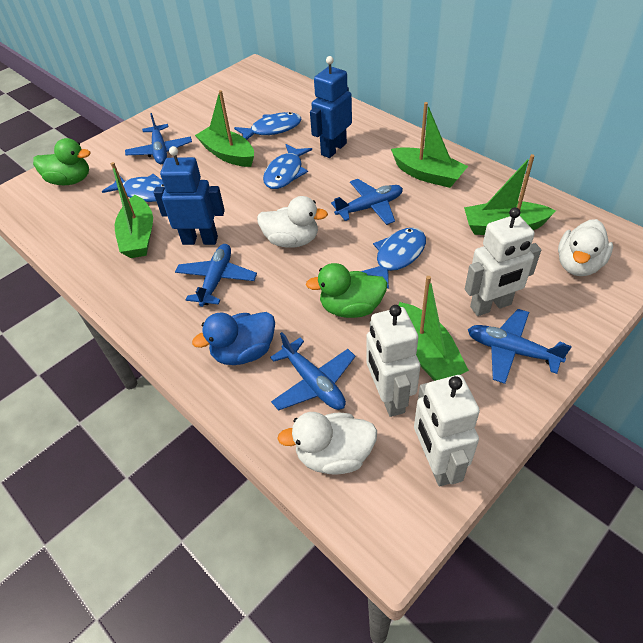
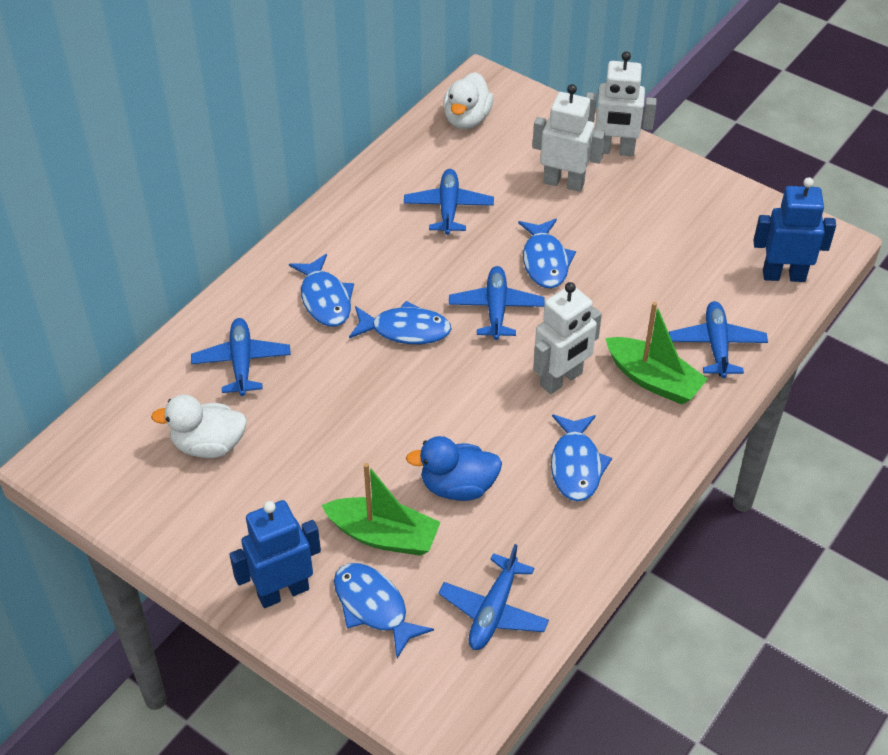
blue fish: [102,174,164,202] [234,112,302,140] [263,144,312,189] [361,228,426,289] = 4 -> [289,254,354,327] [334,563,434,658] [349,301,451,344] [518,219,576,288] [551,414,612,501] = 5
green boat: [111,162,153,258] [195,90,254,167] [391,102,468,188] [399,276,469,381] [464,154,556,235] = 5 -> [322,463,441,556] [605,302,708,405] = 2
green duck: [33,138,90,185] [306,263,388,318] = 2 -> none = 0
white duck: [257,196,328,248] [277,412,377,475] [558,219,613,276] = 3 -> [151,395,247,458] [443,72,494,129] = 2

